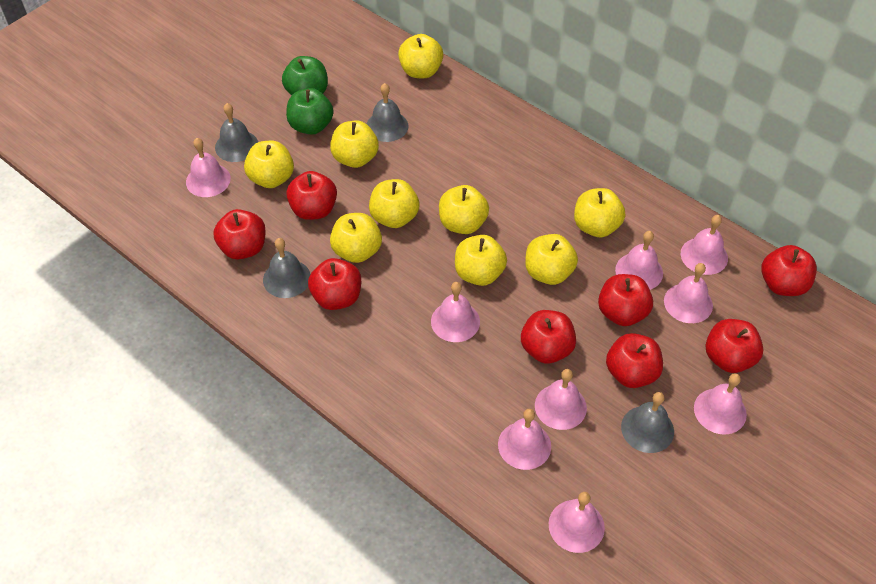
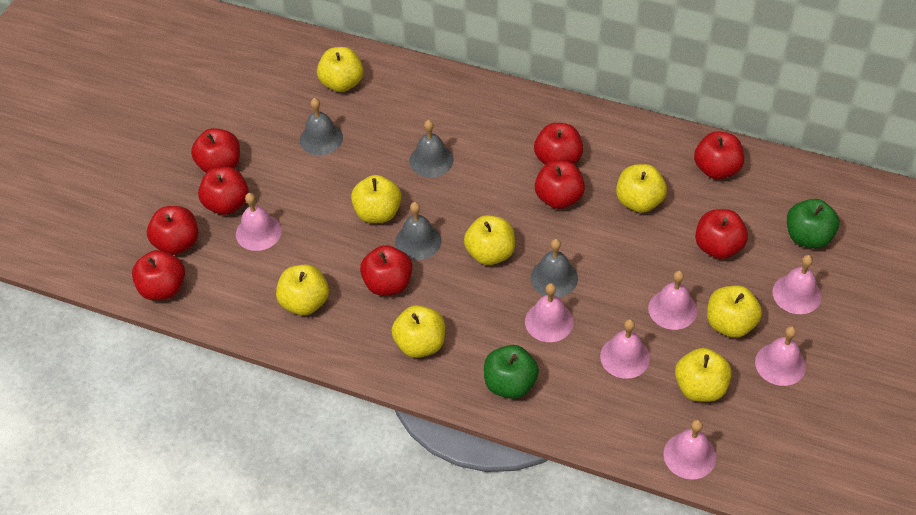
pink bell: [186,138,231,197] [431,282,480,342] [498,409,551,470] [535,369,587,430] [549,492,605,553] [615,231,663,290] [664,263,713,323] [681,215,728,275] [694,373,747,435] = 9 -> [236,193,282,251] [525,283,574,342] [600,319,650,379] [648,271,697,330] [663,419,716,479] [755,326,806,386] [772,255,822,314] = 7
red apple: [213,209,266,260] [286,171,337,220] [308,258,361,310] [521,310,576,364] [598,274,653,326] [606,333,663,388] [706,319,764,373] [761,245,817,296] = 8 -> [132,250,185,300] [147,206,199,255] [191,128,240,173] [198,167,249,215] [360,245,412,296] [534,123,583,165] [535,161,585,209] [694,131,744,179] [695,209,748,259] = 9
yellow apple: [244,141,294,188] [330,120,379,168] [330,213,382,263] [369,179,419,228] [398,34,443,78] [439,185,489,234] [455,235,507,286] [525,234,578,285] [574,188,625,237] = 9 -> [276,264,329,315] [317,47,363,92] [351,175,401,223] [391,305,445,358] [464,215,515,265] [616,164,667,213] [675,348,732,402] [707,286,762,338] = 8

